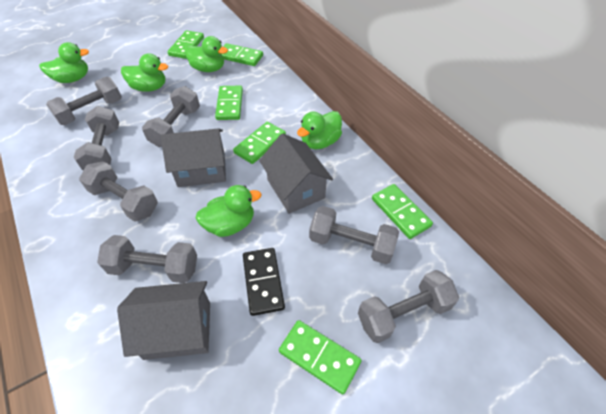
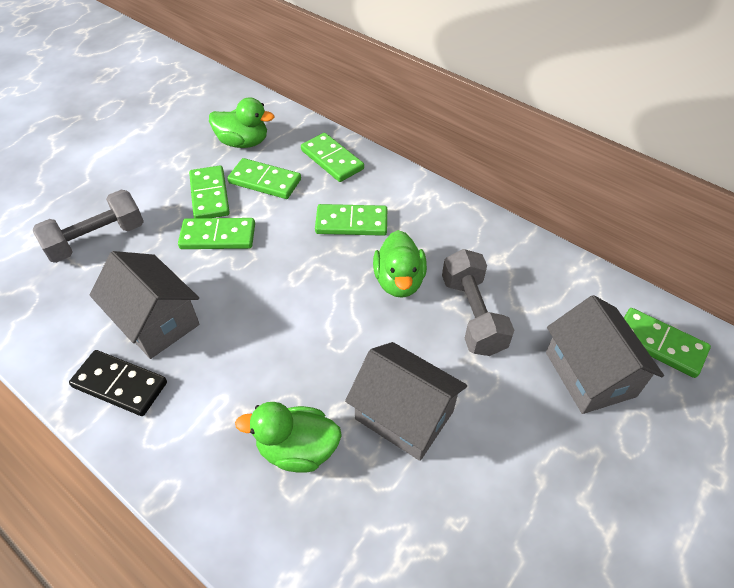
green duck: [39,42,89,83] [121,53,168,92] [184,36,228,72] [195,185,261,237] [297,111,342,149] = 5 -> [209,97,274,148] [235,402,342,473] [373,230,427,298] = 3
grey dumbbell: [46,77,122,125] [74,106,119,170] [79,161,158,222] [97,235,197,283] [142,86,200,147] [309,206,399,264] [358,270,459,343] = 7 -> [33,190,144,263] [442,249,514,356] = 2

